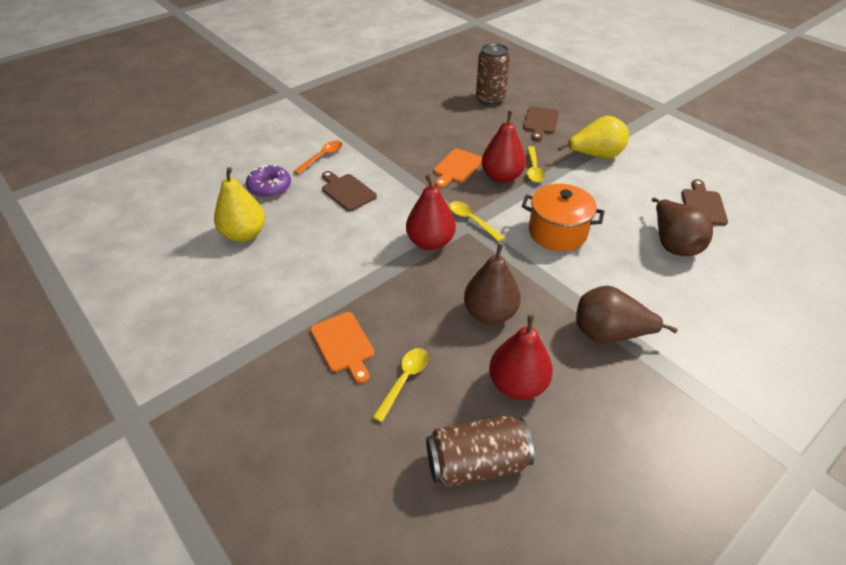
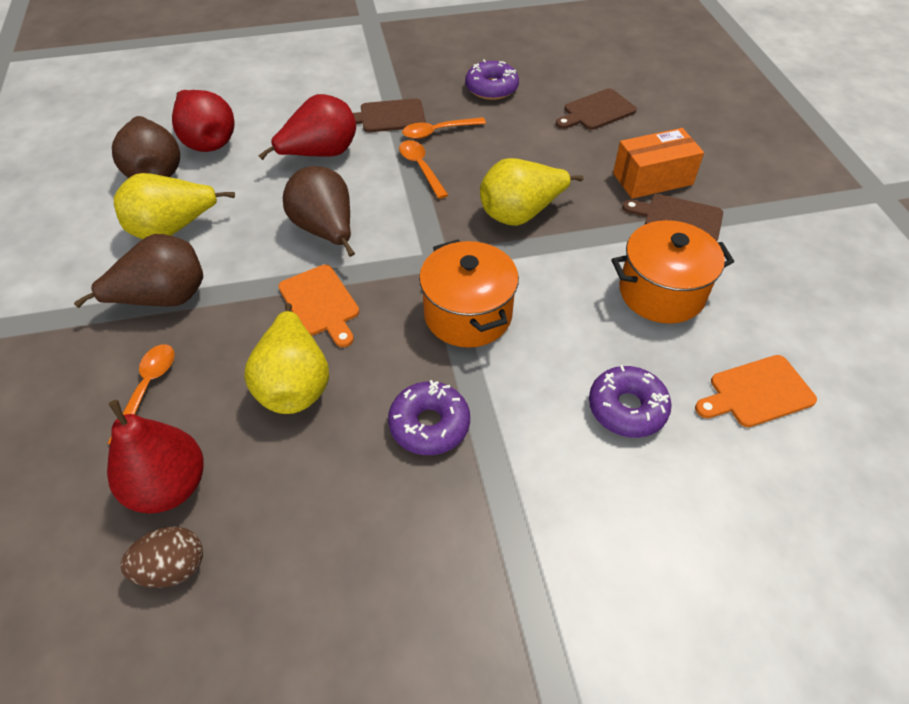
brown can: [426,415,534,487] [476,43,510,106] = 2 -> none = 0
brown egg: none = 0 -> [120,527,203,588] = 1
orange box: none = 0 -> [613,128,704,199] = 1
orange pot: [522,184,605,251] = 1 -> [419,240,519,348] [611,220,734,324] = 2
orange spoon: [294,141,342,175] = 1 -> [107,344,175,444] [399,140,448,199] [402,117,486,139] = 3
purple donut: [246,164,291,198] = 1 -> [388,380,470,455] [465,60,519,100] [589,365,671,438] = 3
yellow pear: [214,167,265,242] [558,116,629,159] = 2 -> [114,173,235,239] [244,303,329,414] [480,158,584,226] = 3
yellow spoon: [372,348,428,422] [449,201,504,242] [527,146,545,182] = 3 -> none = 0

